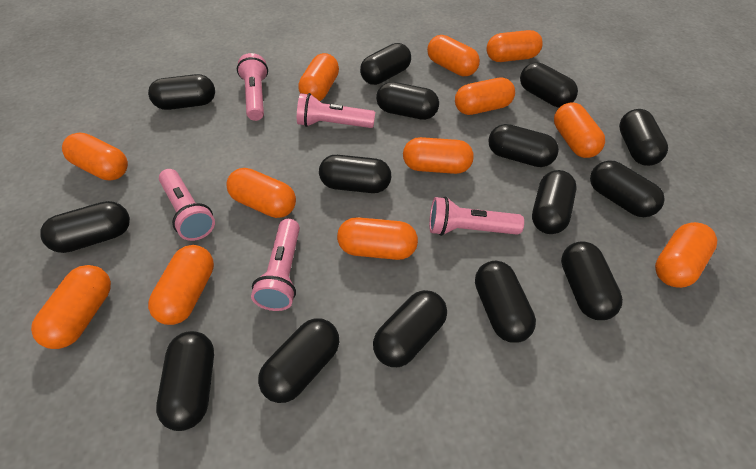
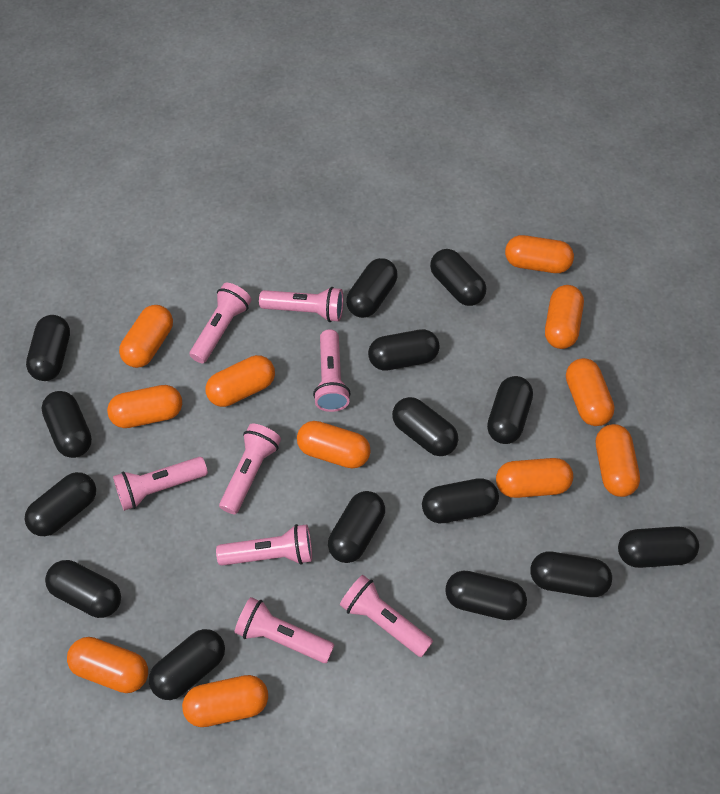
orange capsule: [31,265,111,349] [62,133,128,180] [148,245,214,325] [226,168,296,218] [298,53,339,101] [337,217,418,260] [403,137,474,174] [427,35,480,76] [455,78,515,115] [486,30,543,62] [554,102,605,158] [655,222,717,288] = 12 -> [67,637,148,693] [107,385,182,428] [119,305,173,368] [182,675,268,727] [205,355,275,407] [297,421,371,468] [496,458,573,498] [505,235,574,273] [545,285,584,349] [566,358,615,426] [596,424,640,497] = 11
pink flashlight: [159,169,215,241] [237,53,268,121] [251,219,300,311] [297,93,375,128] [429,197,524,236] = 5 -> [113,457,208,511] [189,283,251,363] [216,524,312,566] [219,423,281,514] [235,597,334,663] [259,287,343,322] [313,329,351,412] [340,575,433,657] = 8

